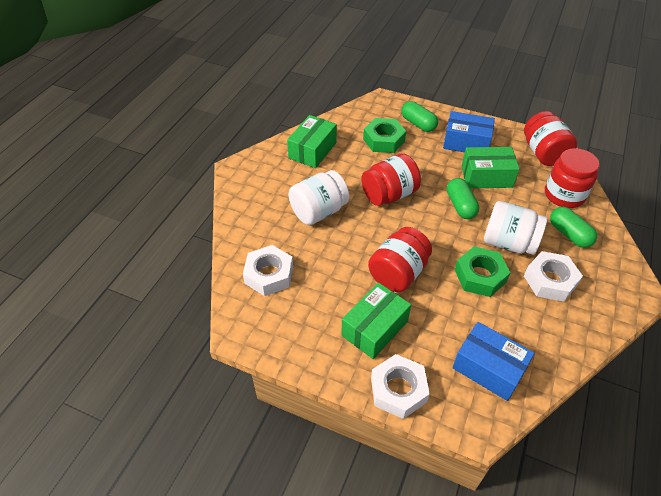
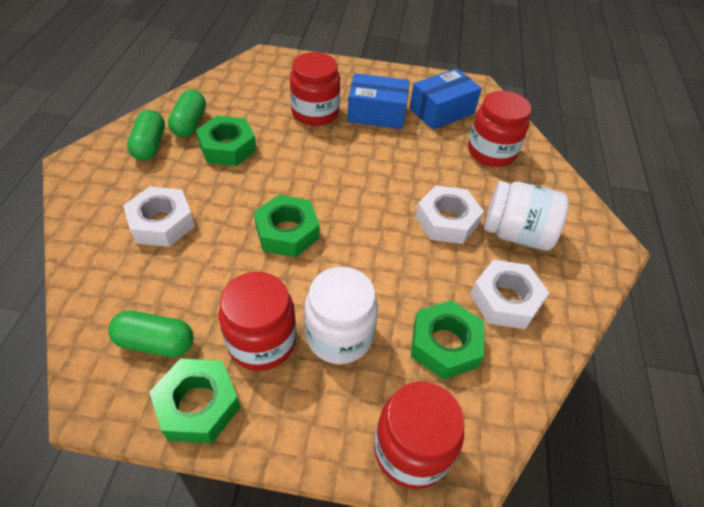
green box: [287,115,337,168] [341,282,411,359] [462,147,519,188] = 3 -> none = 0
green nut: [363,118,406,153] [455,246,511,297] = 2 -> [149,359,241,443] [196,116,257,166] [254,195,320,257] [411,300,484,380] = 4

